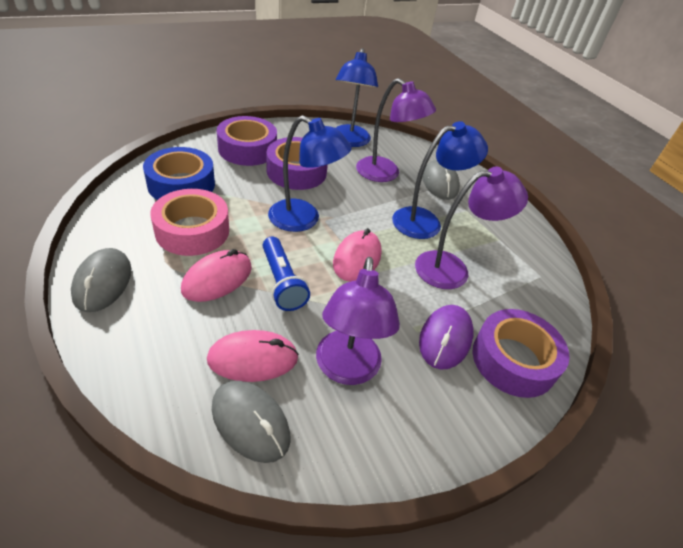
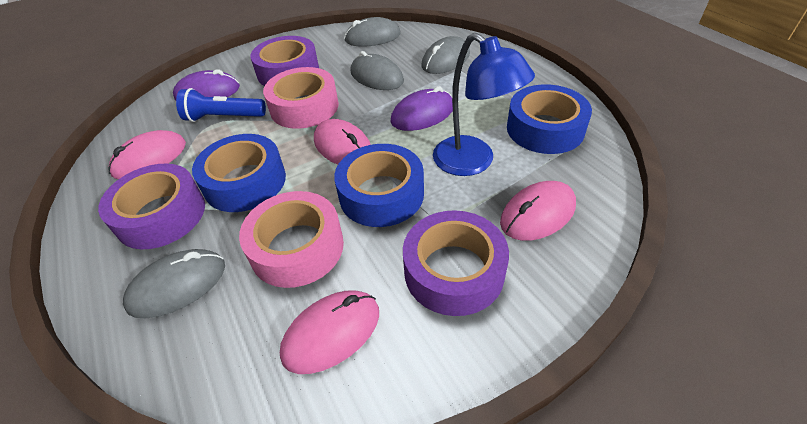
blue lamp: [268,115,352,232] [336,48,378,147] [392,121,488,239] = 3 -> [433,33,535,176] = 1
blue tape: [143,147,215,200] = 1 -> [192,134,286,212] [334,144,424,227] [507,84,592,154] = 3
grey mouse: [71,248,131,312] [212,381,291,463] [422,160,460,200] = 3 -> [123,249,225,318] [344,17,401,47] [350,51,404,90] [421,36,470,74] = 4
pink mouse: [181,249,252,302] [207,330,299,382] [333,228,382,282] = 3 -> [108,130,186,179] [280,291,379,374] [314,119,371,165] [500,181,576,241] = 4
pink tape: [150,189,229,256] = 1 -> [239,191,344,288] [263,67,339,129] = 2
purple lamp: [316,257,400,385] [356,78,436,182] [415,167,528,289] = 3 -> none = 0
purple mouse: [419,305,474,370] = 1 -> [173,69,240,100] [390,86,453,131] = 2

